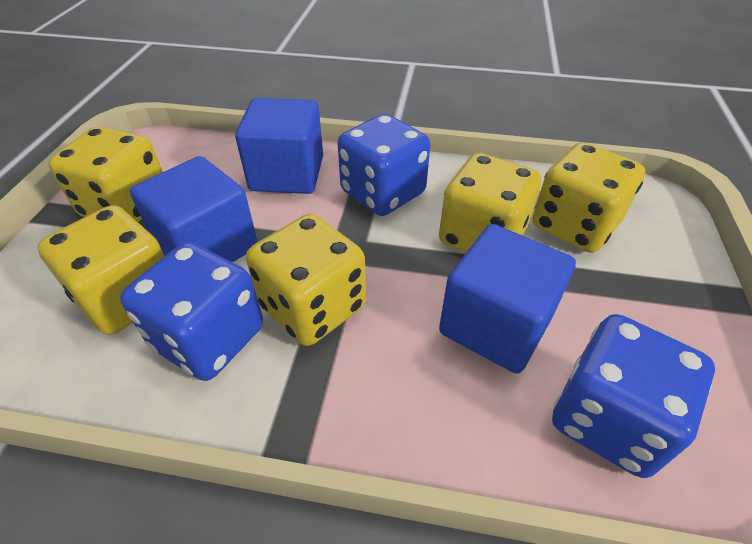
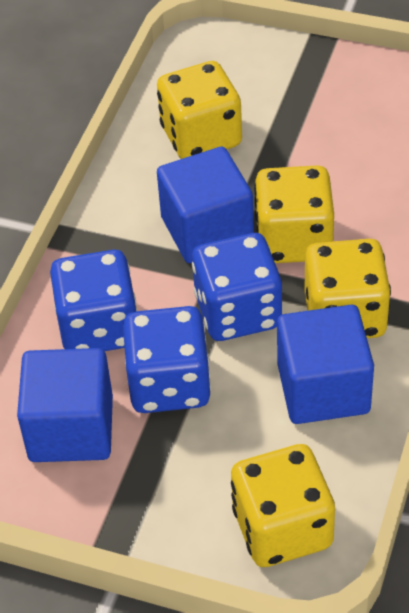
yellow dice: [37,205,164,335] [48,127,163,222] [246,214,366,346] [439,153,541,253] [532,142,645,253] = 5 -> [157,61,242,159] [231,444,335,567] [254,165,334,263] [305,239,391,338] = 4

